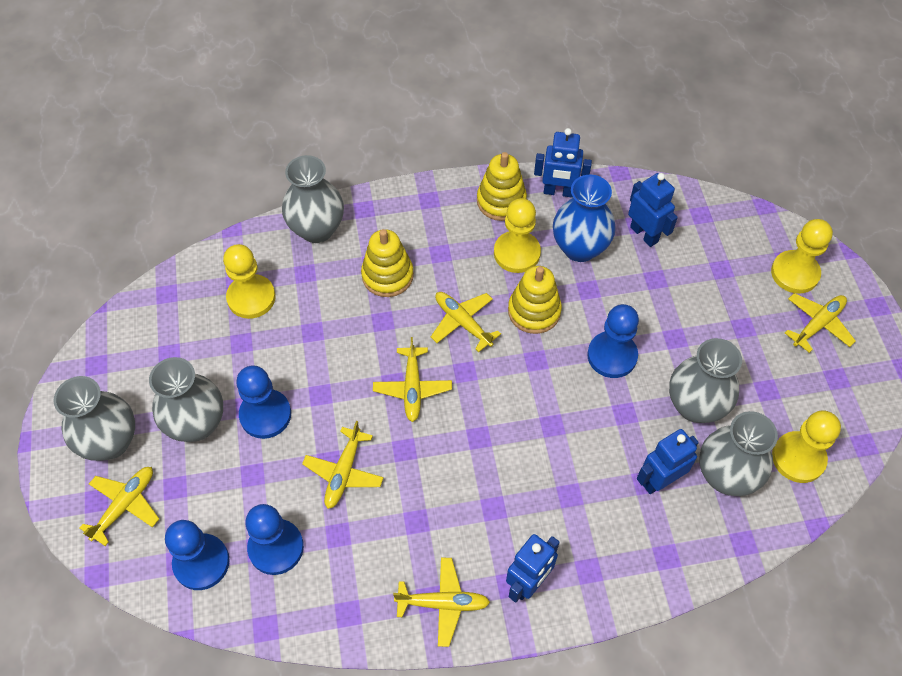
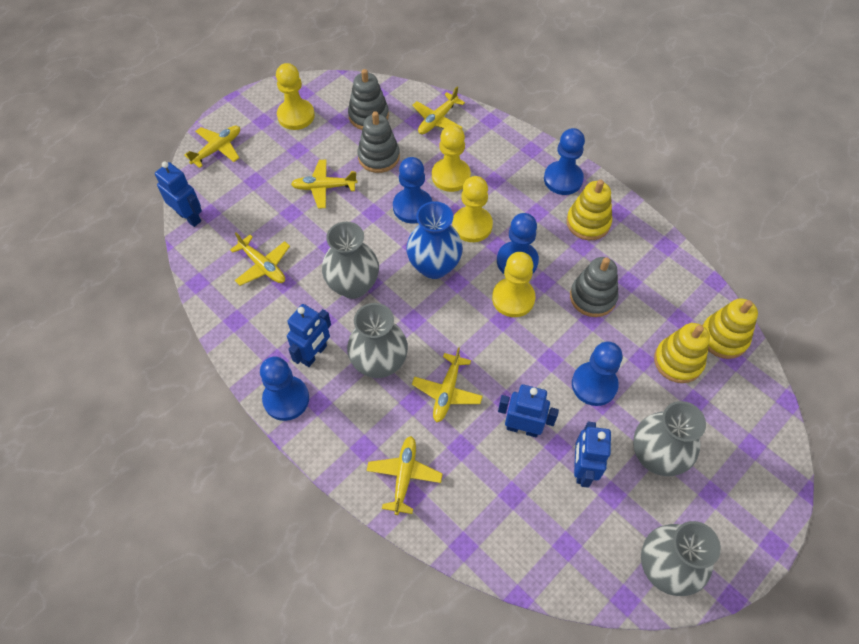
blue pawn: [165,520,230,590] [236,365,291,439] [245,504,304,575] [587,304,639,378] = 4 -> [260,357,309,421] [393,157,433,223] [497,213,539,274] [544,128,585,195] [572,341,623,406] = 5
grey stacking toy: none = 0 -> [348,69,389,130] [357,111,400,173] [570,257,618,317] = 3
grey vase: [54,376,135,461] [149,357,223,442] [282,155,344,243] [669,338,742,423] [699,411,778,496] = 5 -> [322,222,379,299] [347,303,408,378] [633,401,706,476] [641,521,721,596] = 4

